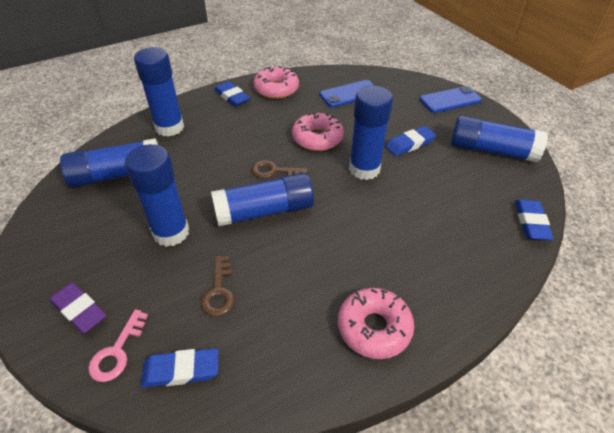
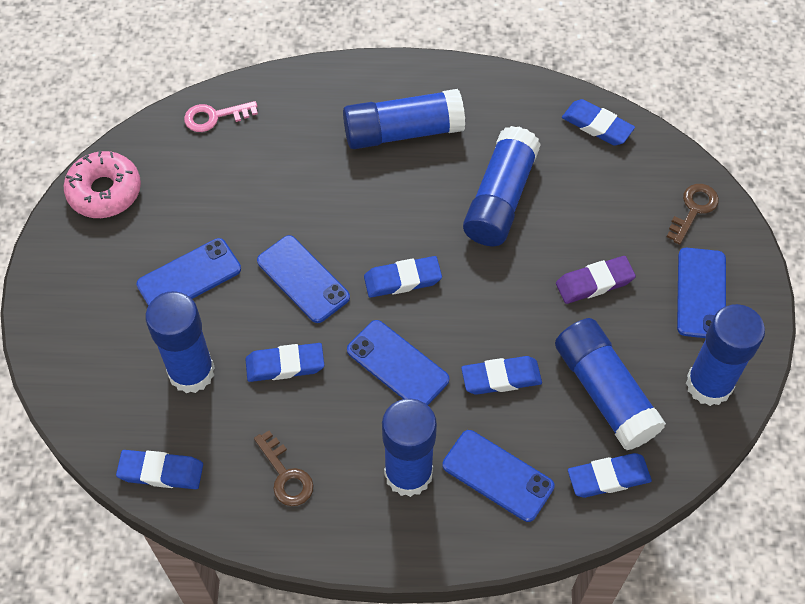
blue eraser: [141,348,218,388] [214,81,250,107] [385,126,436,156] [515,199,554,240] = 4 -> [116,450,203,489] [245,343,324,382] [364,256,442,298] [461,356,542,395] [562,99,635,146] [568,453,652,498] = 6
blue phone: [320,80,375,107] [420,86,482,113] = 2 -> [136,238,241,306] [257,235,350,323] [347,320,449,405] [443,430,555,522] [677,248,726,338] = 5
pink donut: [253,66,299,99] [292,111,344,151] [338,288,414,359] = 3 -> [64,151,141,218] = 1

